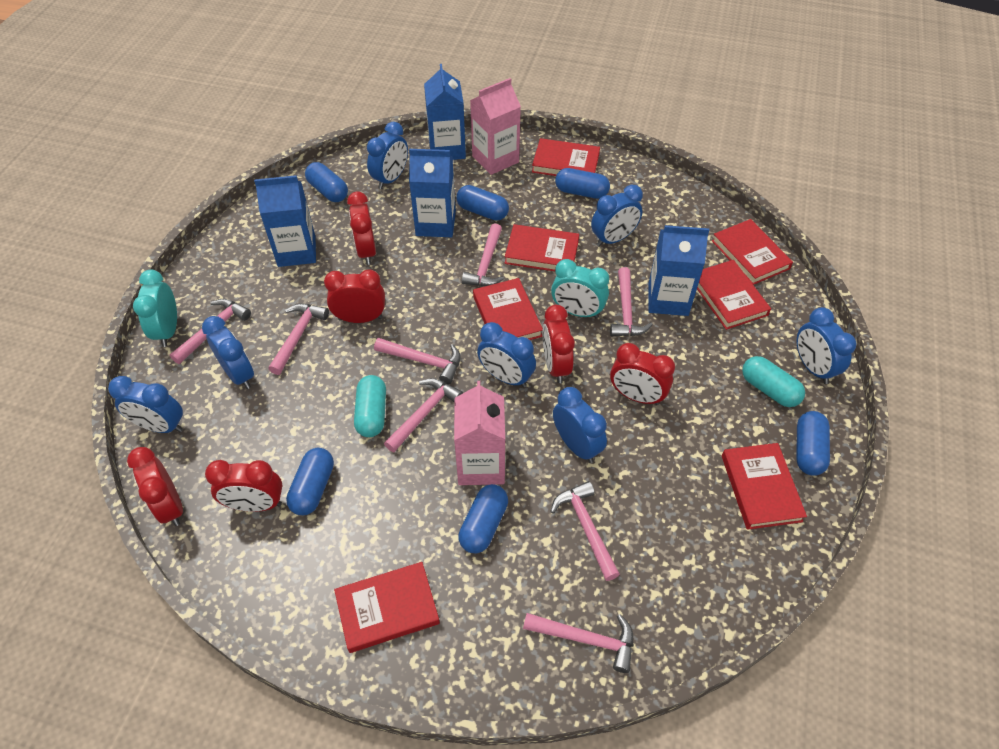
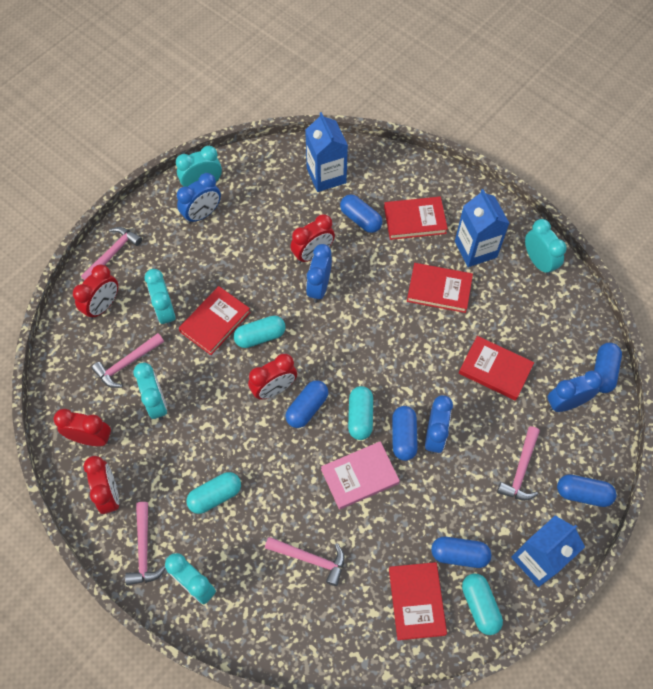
blue carton: [254,175,316,267] [409,149,456,237] [424,64,466,160] [648,225,709,316] = 4 -> [305,112,348,192] [455,189,509,267] [511,516,585,587] = 3
blue clock: [108,376,183,433] [202,316,254,389] [367,122,408,189] [477,322,536,388] [553,387,607,463] [591,185,643,247] [797,307,856,384] = 7 -> [177,173,221,224] [306,244,332,303] [425,395,453,454] [548,371,603,412] = 4
pink book: none = 0 -> [321,441,400,510] = 1
pink carton: [454,381,505,485] [470,78,521,175] = 2 -> none = 0
pink hammer: [170,299,251,364] [268,303,329,375] [374,338,461,384] [384,378,463,452] [462,223,504,286] [523,613,633,673] [550,481,620,581] [610,267,653,336] = 8 -> [81,227,142,280] [92,333,164,388] [125,502,166,585] [265,537,345,586] [497,426,540,501] = 5
red book: [334,562,440,653] [473,278,543,340] [505,224,579,271] [532,138,600,176] [697,260,771,330] [712,219,793,285] [722,443,807,530] = 7 -> [179,286,251,355] [384,196,448,240] [389,562,447,640] [407,263,473,313] [459,336,534,401] = 5
red clock: [127,447,183,526] [205,460,282,512] [324,269,385,323] [347,192,376,265] [542,305,575,383] [610,343,675,405] = 6 -> [53,409,111,446] [73,265,118,319] [84,456,119,514] [248,354,297,399] [290,214,335,263] = 5
turquoise capsule: [354,375,386,437] [742,356,805,407] = 2 -> [187,472,241,514] [234,316,286,348] [348,386,373,440] [462,573,503,635] = 4
turquoise clock: [133,270,177,347] [551,259,609,318] = 2 -> [133,363,167,420] [144,269,176,327] [165,553,216,604] [176,146,222,187] [525,219,567,276] = 5

